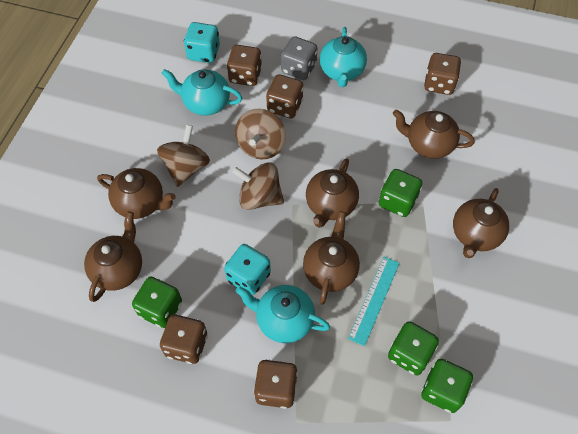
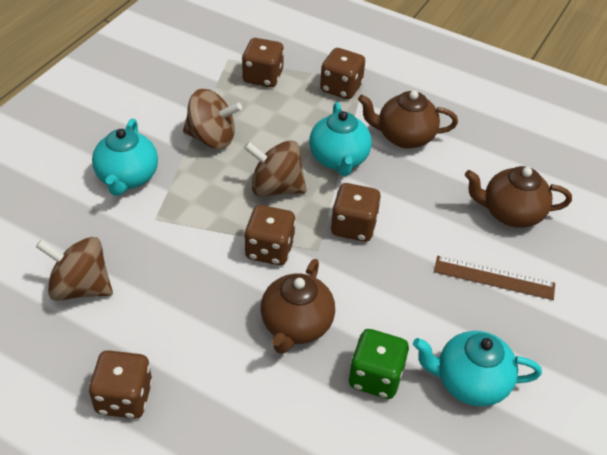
brown ruler: none = 0 -> [434,256,555,300] = 1
brown teapot: [84,212,142,302] [97,168,176,219] [303,211,360,305] [306,158,359,228] [393,109,475,159] [453,188,509,258] = 6 -> [261,259,335,354] [358,90,458,149] [465,166,572,228] = 3
green dice: [132,277,182,328] [379,169,422,217] [388,321,439,375] [421,359,473,413] = 4 -> [348,329,409,399] = 1
grey dice: [281,36,317,80] = 1 -> none = 0
turquoise dice: [184,22,220,63] [224,244,271,295] = 2 -> none = 0
turquoise ruler: [348,257,400,346] = 1 -> none = 0

